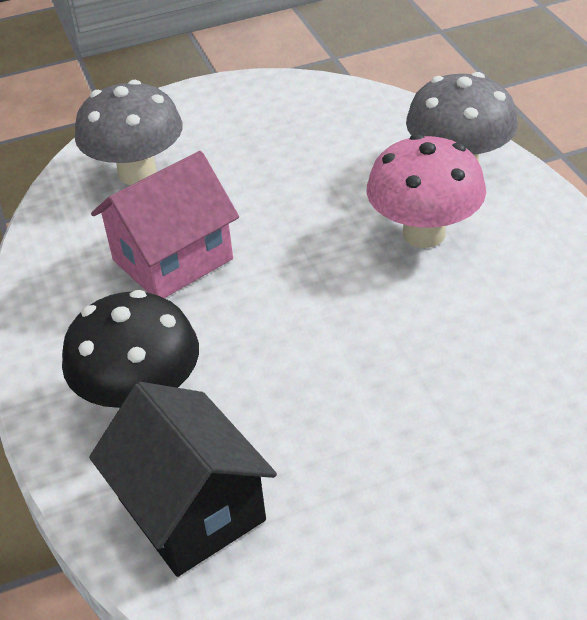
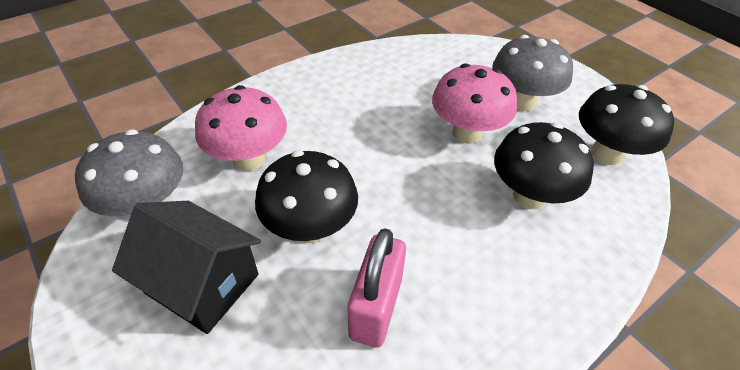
black mushroom: [62,290,199,409] = 1 -> [255,151,358,243] [494,122,594,209] [579,84,674,165] = 3
pink house: [91,151,239,298] = 1 -> none = 0
pink mushroom: [367,134,486,248] = 1 -> [195,85,287,171] [432,63,517,144] = 2
pink padlock: none = 0 -> [348,228,406,347] = 1

